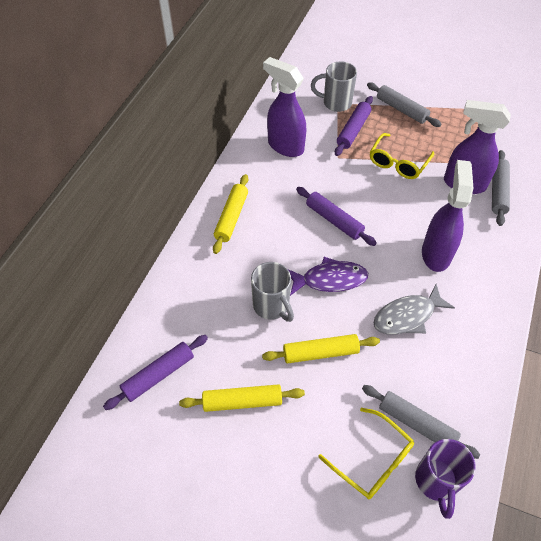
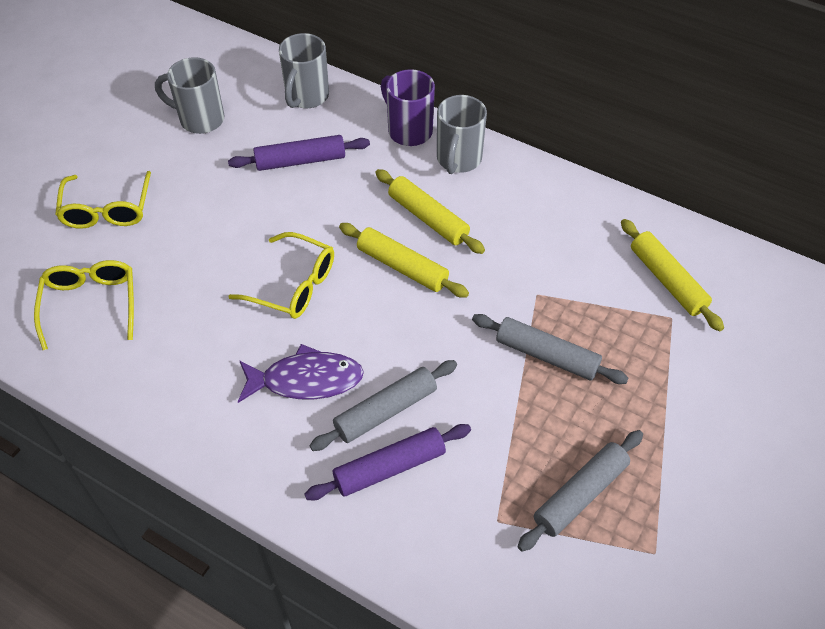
grey fish: [374,284,455,335] = 1 -> none = 0
grey mug: [251,262,294,322] [311,61,357,112] = 2 -> [155,57,224,134] [279,33,329,108] [437,95,487,174] = 3
purple rolling pin: [103,335,208,410] [296,187,377,246] [335,96,373,156] = 3 -> [228,135,370,171] [304,424,471,500] = 2
purple spray bottle: [263,57,306,157] [422,160,473,272] [444,100,511,194] = 3 -> none = 0
yellow glasses: [318,408,414,499] [370,133,434,179] = 2 -> [34,260,134,350] [55,171,151,229] [228,232,334,319] = 3

